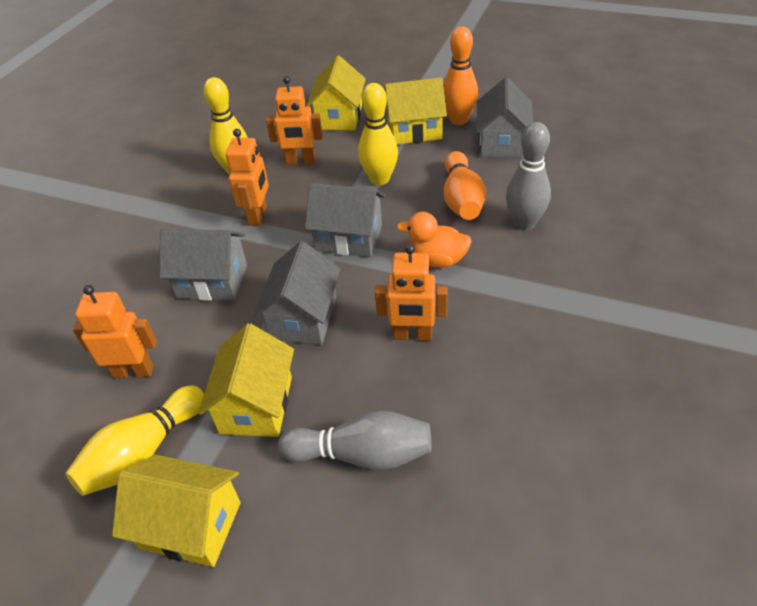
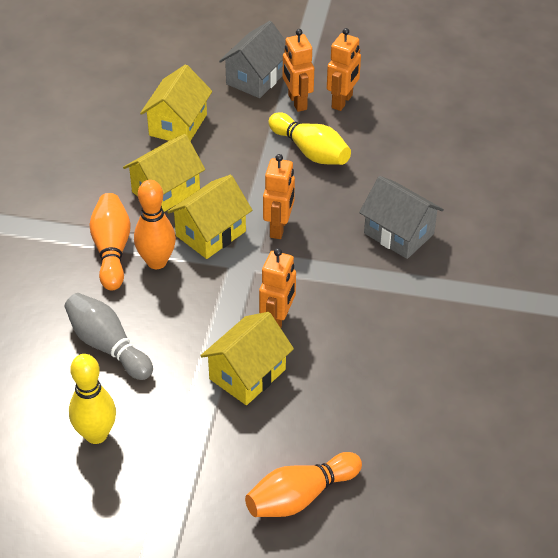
grey bowling pin: [278,411,432,470] [506,122,551,230] = 2 -> [65,293,153,380] = 1
grey house: [160,229,247,301] [253,241,340,345] [305,183,385,257] [476,77,533,158] = 4 -> [219,21,285,98] [359,176,444,259] = 2
orange bowling pin: [443,26,478,125] [444,151,486,220] = 2 -> [89,193,131,291] [134,180,176,269] [245,452,362,517] = 3
orange duck: [397,212,472,268] = 1 -> none = 0
yellow bowling pin: [65,386,204,496] [203,77,248,176] [358,83,398,185] = 3 -> [69,354,116,444] [268,112,351,165] = 2

